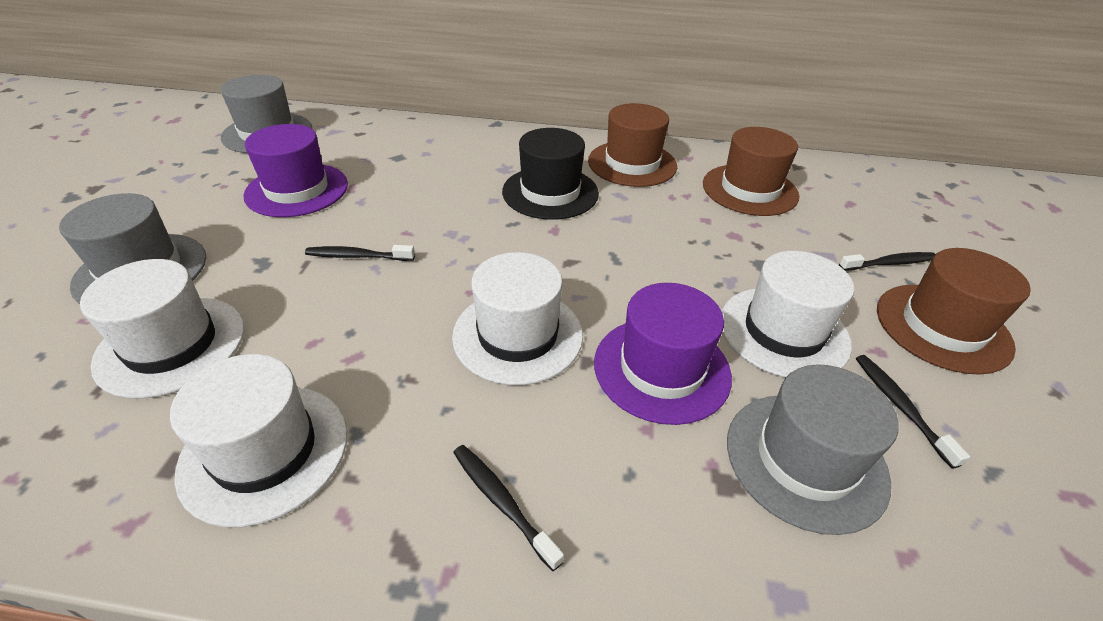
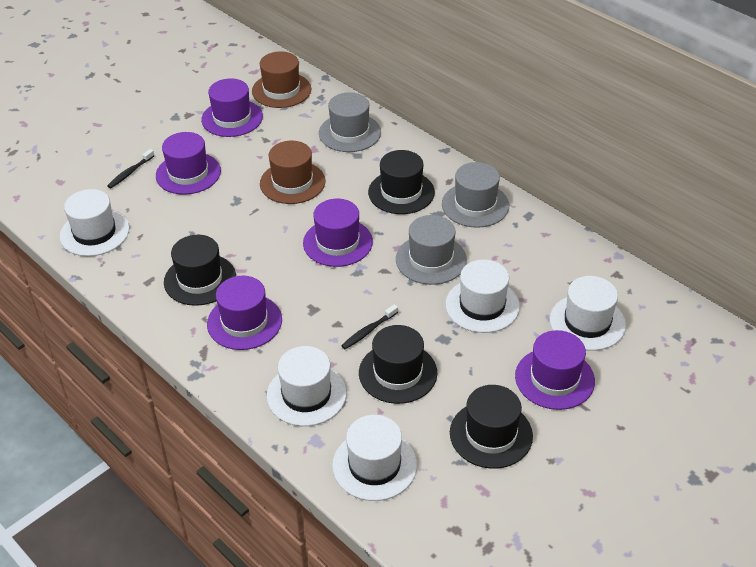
black hat: [502,128,599,220] = 1 -> [164,235,236,306] [359,325,437,404] [368,150,435,214] [450,385,533,469] = 4
black toothbrush: [305,245,415,261] [453,445,564,571] [839,252,936,271] [856,355,970,469] = 4 -> [107,149,154,188] [341,304,398,349] = 2
brown hat: [588,103,677,187] [703,127,799,216] [877,248,1031,375] = 3 -> [252,51,311,108] [260,141,326,204] = 2
purple hat: [243,124,348,217] [594,283,732,425] = 2 -> [156,132,221,195] [201,78,263,137] [207,276,282,350] [303,199,373,267] [515,330,595,410] = 5
white hat: [80,259,244,399] [170,354,348,527] [452,252,583,385] [721,251,854,378] = 4 -> [59,189,130,256] [267,346,347,426] [332,415,417,501] [445,260,520,333] [550,276,626,351] = 5

